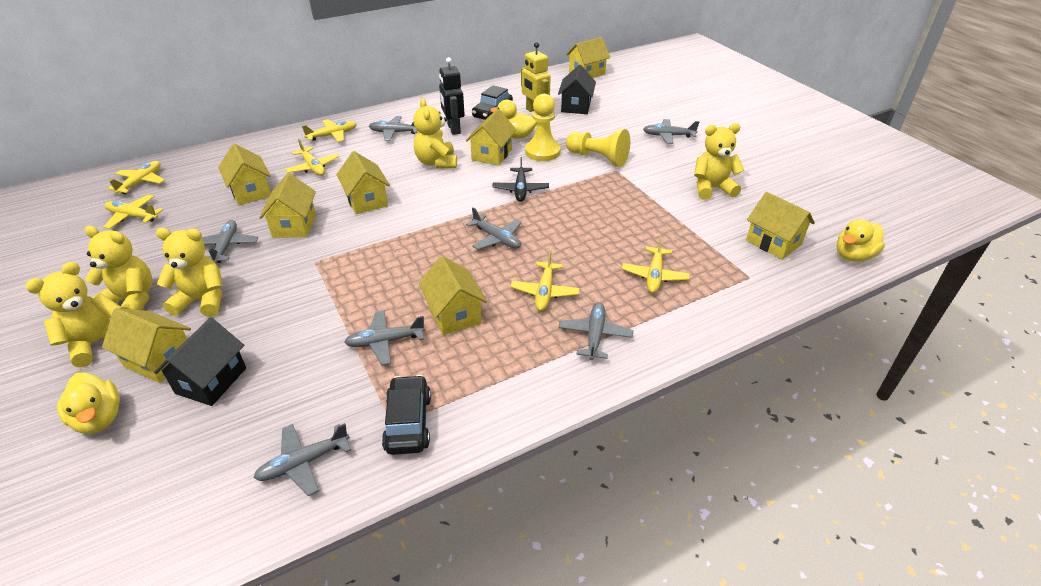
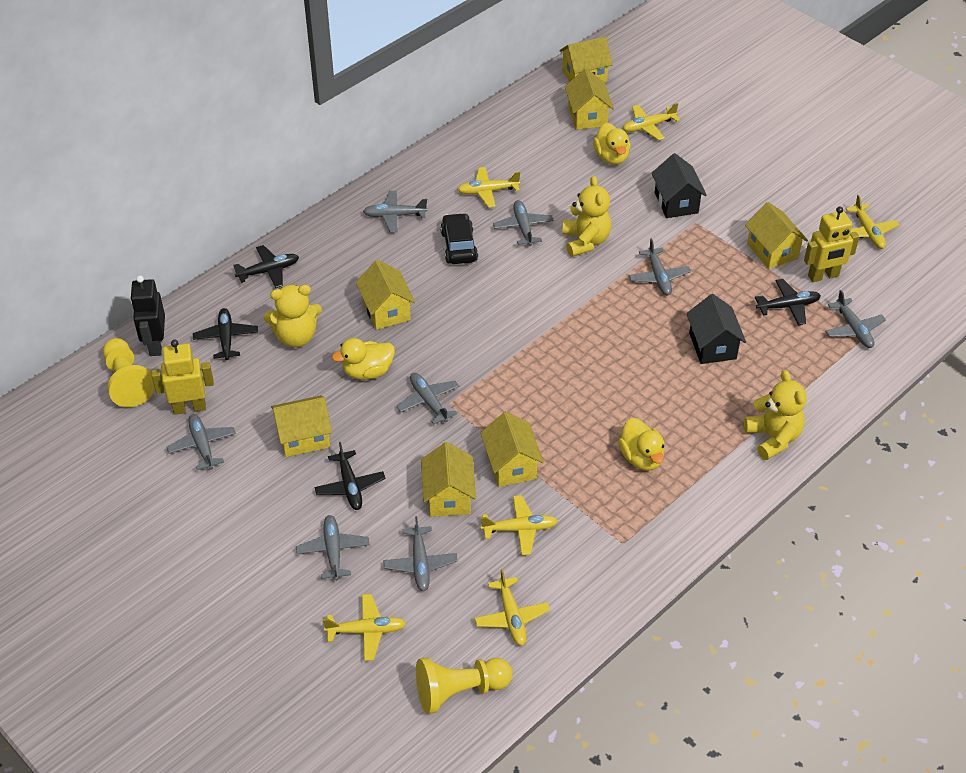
black car: [382,375,431,455] [472,85,513,120] = 2 -> [440,213,478,264] = 1
black plane: [492,157,549,202] = 1 -> [193,308,258,360] [233,245,299,288] [314,442,385,510] [755,279,821,325] = 4
grey plane: [201,220,258,263] [253,423,351,496] [344,310,426,365] [369,116,418,141] [466,207,522,250] [559,302,633,360] [643,119,699,144] = 7 -> [166,414,236,470] [296,515,370,581] [363,191,428,232] [383,516,458,591] [396,373,459,425] [493,200,554,246] [628,238,691,295] [825,290,886,348] = 8
yellow house: [102,308,191,383] [218,143,271,205] [259,173,316,238] [336,151,390,214] [419,256,487,335] [466,109,516,166] [566,37,610,78] [746,192,815,259] = 8 -> [271,395,332,457] [356,260,415,330] [421,442,476,517] [480,412,544,487] [559,37,613,82] [565,68,614,130] [745,202,808,269] = 7
yellow robot: [521,42,551,112] = 1 -> [151,340,214,415] [804,206,859,282] = 2
yellow teddy bear: [26,262,122,367] [85,226,152,310] [156,228,222,317] [413,99,457,168] [694,123,744,200] = 5 -> [264,285,322,347] [562,176,611,257] [744,370,807,460] = 3

